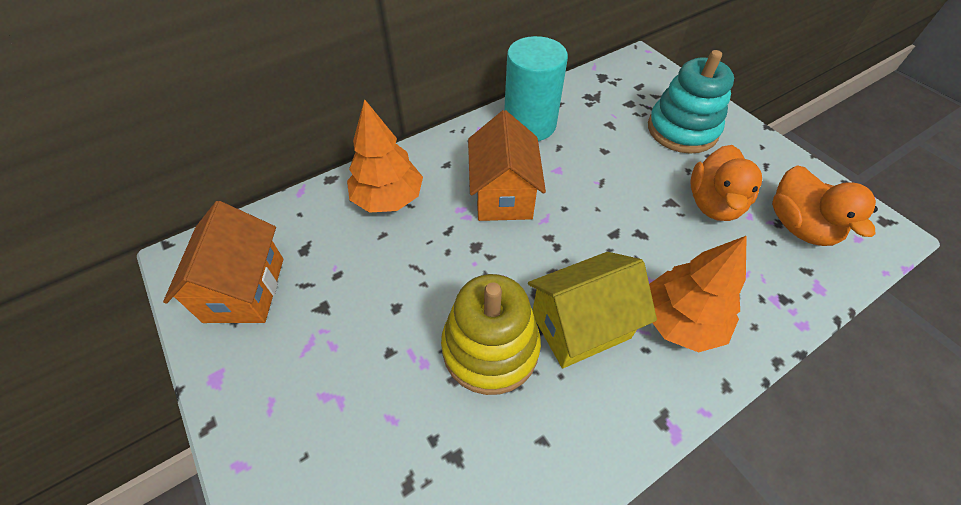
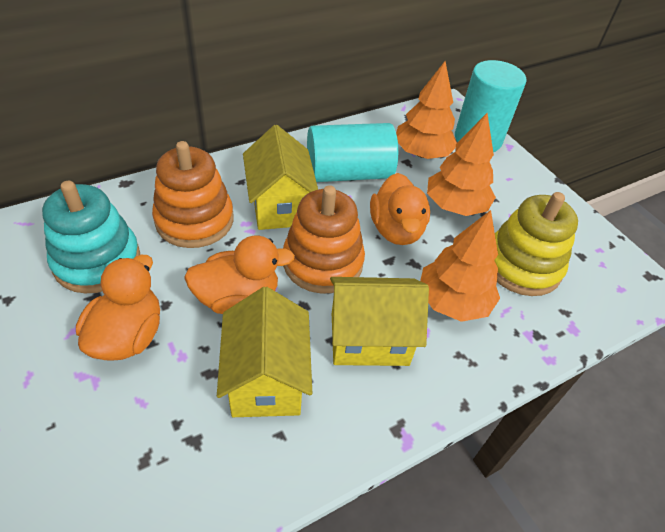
orange duck: [691,145,762,221] [772,165,878,246] = 2 -> [76,255,160,361] [184,236,295,314] [370,173,430,245] = 3
orange house: [163,201,283,323] [468,110,546,221] = 2 -> none = 0
orange stacking toy: none = 0 -> [152,141,234,248] [283,185,365,293] = 2
orange tree: [347,99,423,213] [649,236,747,352] = 2 -> [396,61,457,159] [420,210,500,322] [427,113,496,216] = 3
turquoise cylinder: [504,36,568,141] = 1 -> [307,123,398,182] [455,60,526,152] = 2
yellow house: [528,252,657,368] = 1 -> [217,287,312,417] [243,125,318,230] [330,277,429,366] = 3

